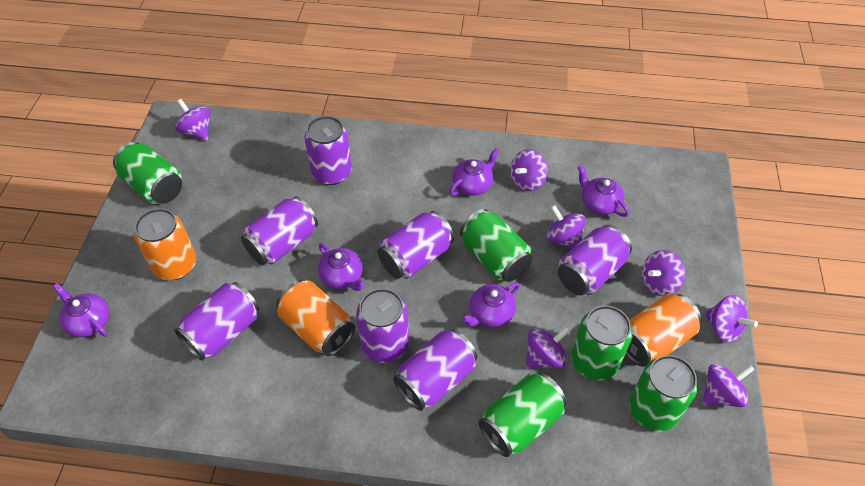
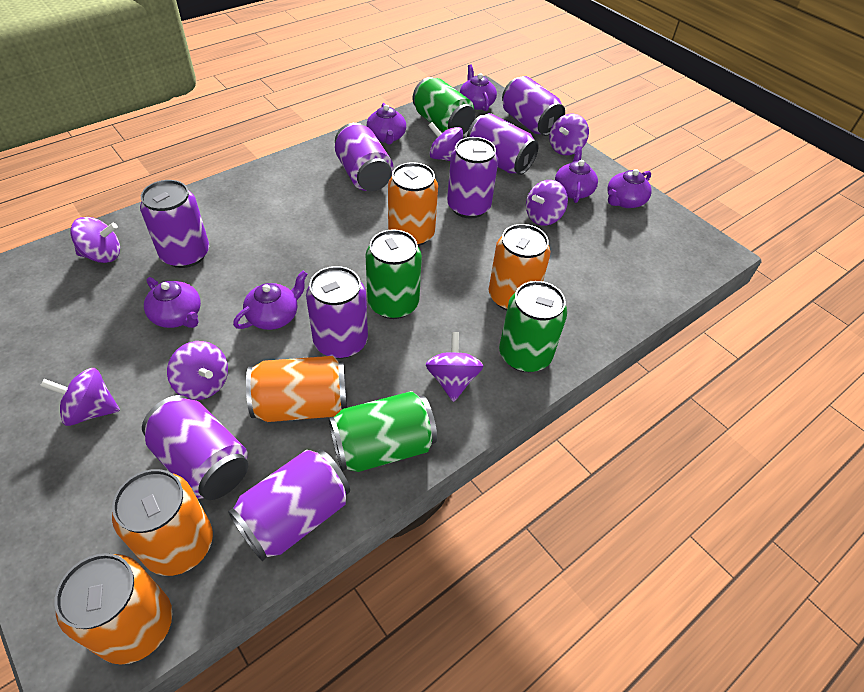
green can: [113,142,182,204] [460,209,532,282] [479,373,566,457] [571,305,633,380] [629,355,698,431] = 5 -> [329,391,437,472] [365,229,422,319] [412,77,475,134] [499,281,567,372] = 4
orange can: [134,208,196,280] [276,280,355,356] [626,294,701,367] = 3 -> [55,553,172,665] [112,469,213,576] [246,356,347,422] [388,162,438,246] [489,224,550,310] = 5
purple can: [174,282,259,361] [241,196,318,265] [304,116,352,185] [356,288,409,363] [378,211,454,279] [393,329,477,411] [558,225,632,295] = 7 -> [140,180,209,268] [142,395,248,500] [228,449,350,561] [306,266,368,359] [335,123,393,191] [447,137,498,219] [467,113,539,175] [502,76,565,136] = 8
purple teapot: [53,283,110,337] [318,243,365,291] [450,149,499,196] [462,282,520,328] [577,165,629,217] = 5 -> [144,277,201,328] [233,271,308,330] [367,103,406,145] [460,64,497,111] [555,146,598,203] [607,169,652,208] = 6

